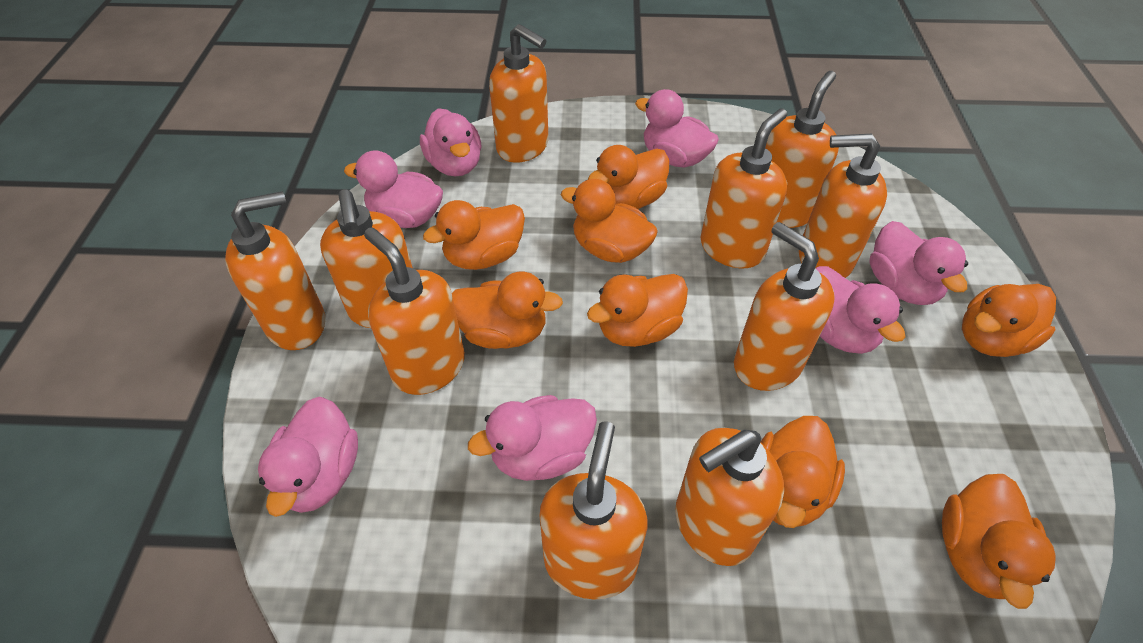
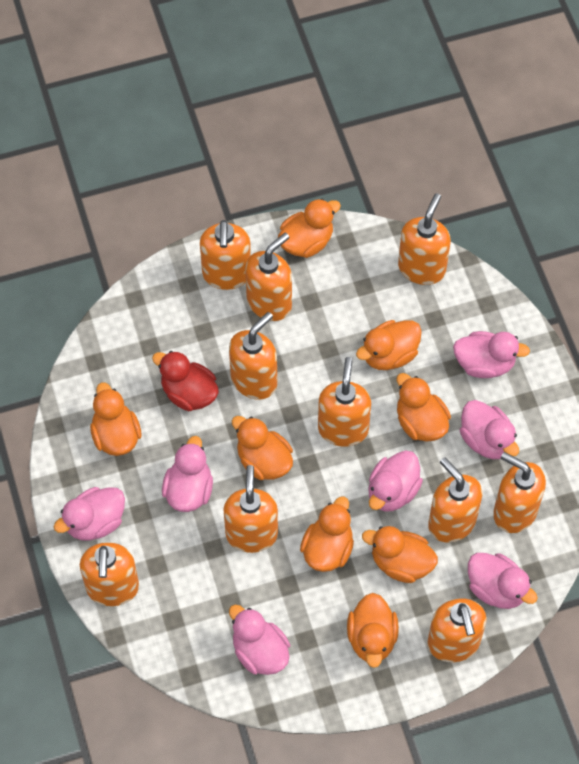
red duck: none = 0 -> [152,351,219,411] = 1

